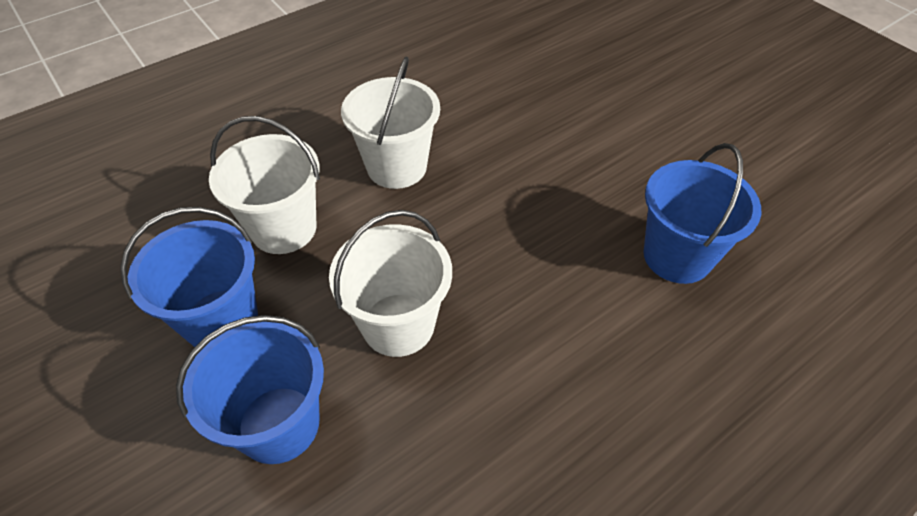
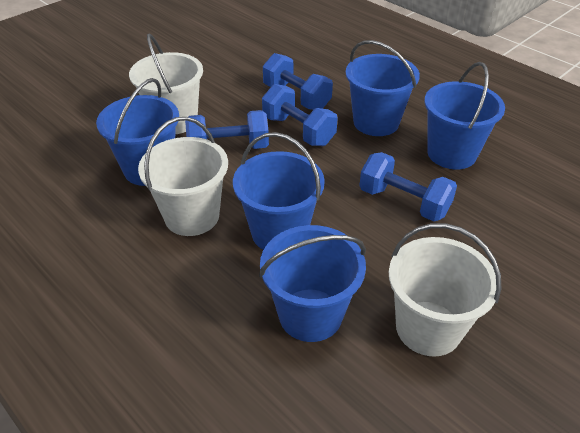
blue bucket: [120,207,258,347] [176,315,324,464] [644,143,761,284] = 3 -> [96,78,179,186] [233,132,325,250] [259,225,366,342] [346,40,420,136] [424,62,505,169] = 5
blue dumbbell: none = 0 -> [185,110,269,149] [262,84,337,146] [263,53,333,110] [359,152,457,221] = 4

